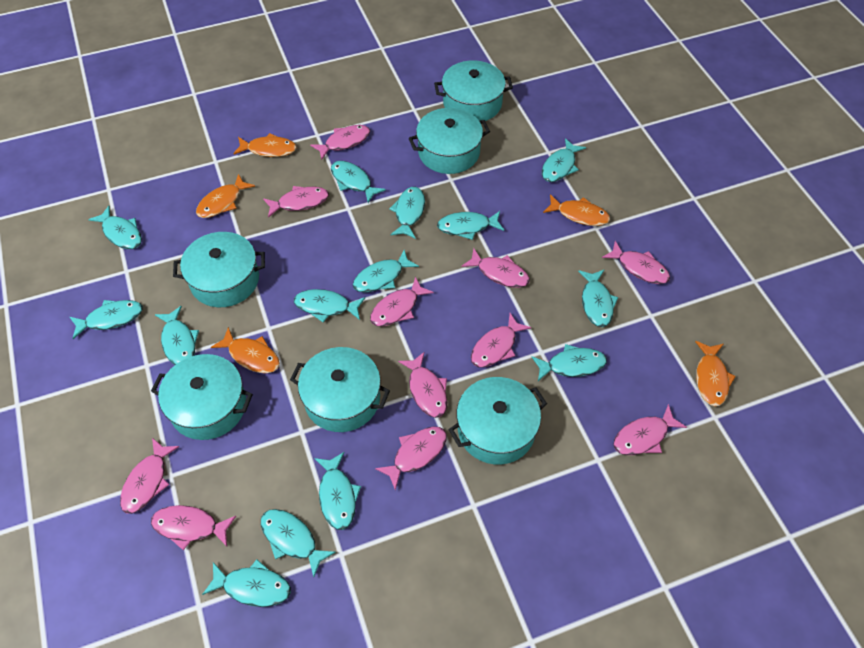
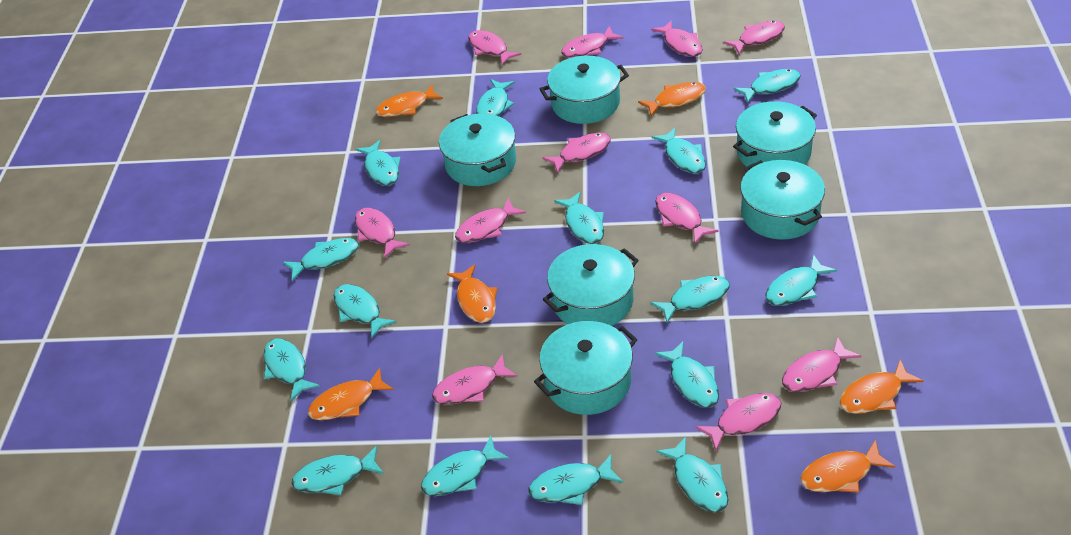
orange fish: [196,174,255,218] [211,327,280,373] [233,133,297,157] [543,194,610,226] [695,341,736,406] = 5 -> [308,368,394,420] [376,84,443,117] [447,264,497,323] [638,82,706,116] [800,439,895,493] [840,360,924,414] = 6
turquoise fish: [70,300,143,339] [88,206,142,249] [155,306,199,365] [202,559,291,607] [261,509,336,577] [294,289,365,322] [314,452,361,530] [331,161,386,203] [353,250,419,292] [389,187,425,239] [437,211,504,240] [532,344,607,381] [542,138,586,182] [578,270,618,327] = 14 -> [263,338,320,401] [283,238,359,281] [291,446,384,495] [333,284,397,339] [355,140,400,186] [421,436,510,496] [476,79,515,116] [529,454,623,505] [554,192,604,244] [650,276,730,323] [652,128,706,174] [655,341,719,408] [656,437,728,512] [733,69,801,103] [765,254,837,306] = 15

